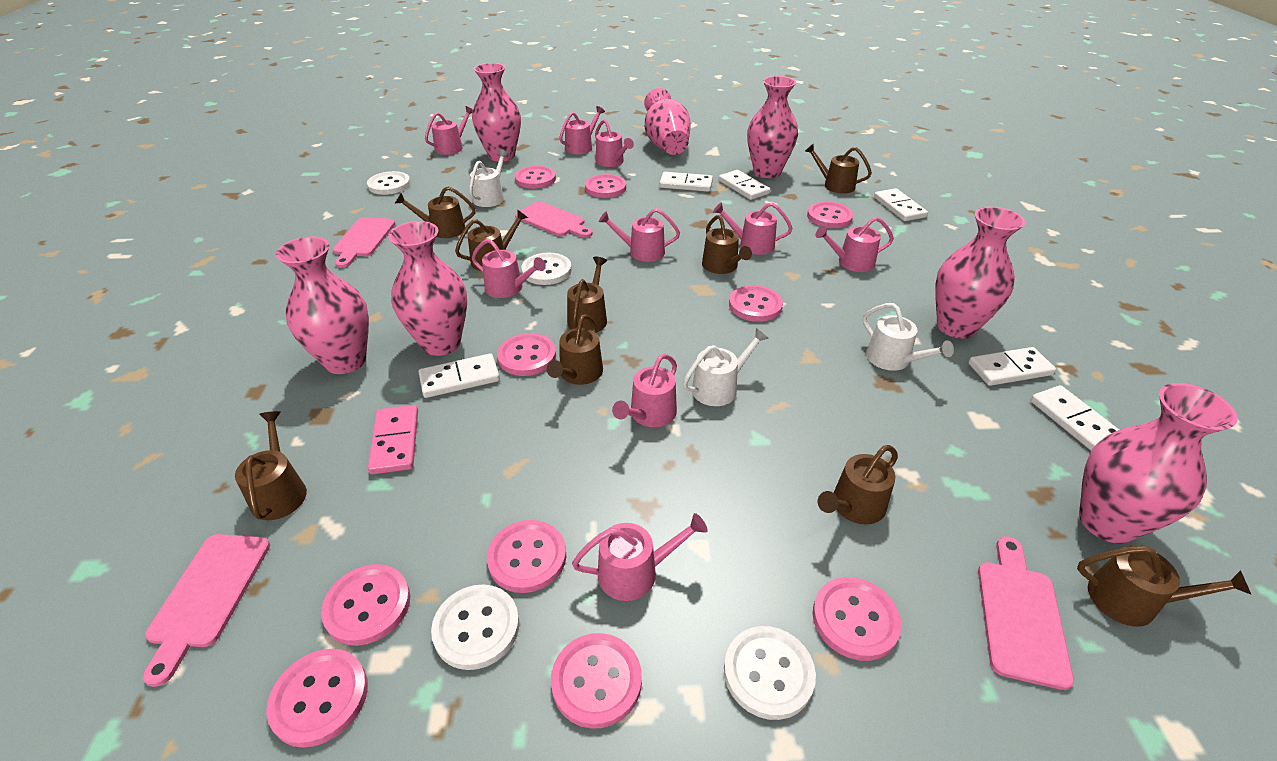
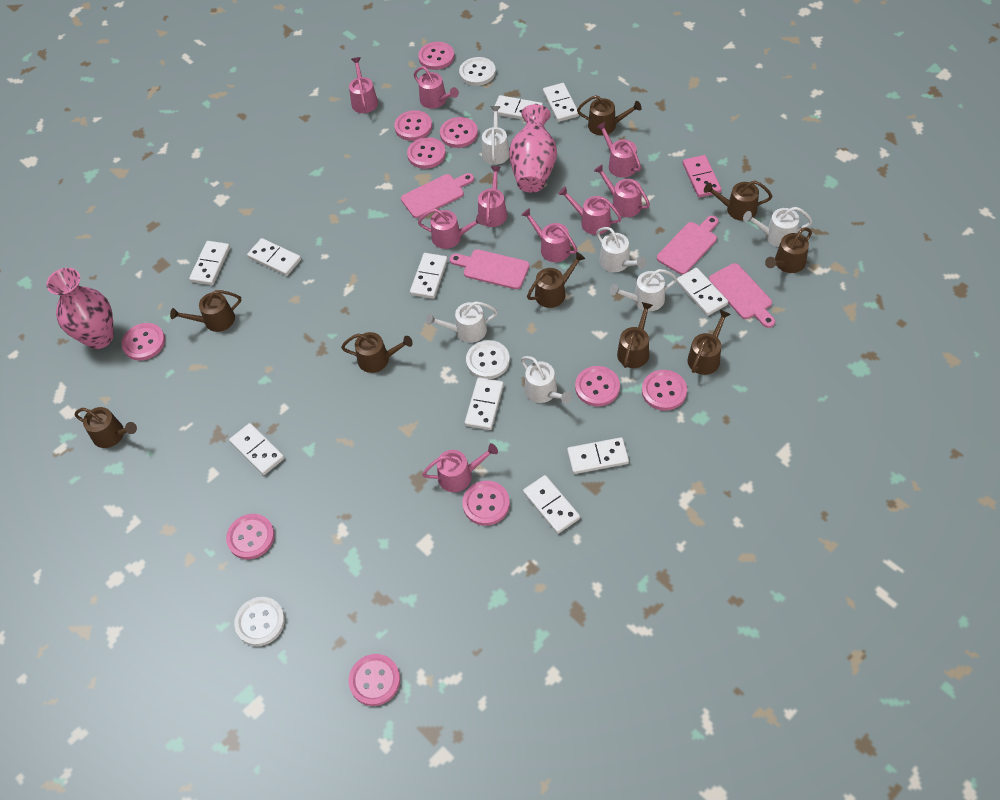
pink vase: [276,236,369,374] [388,221,467,356] [472,63,521,162] [644,88,691,155] [747,76,798,178] [936,207,1025,339] [1079,383,1238,544] = 7 -> [46,268,114,349] [509,104,557,193] = 2
white button: [367,171,411,195] [431,584,519,670] [521,253,572,285] [724,626,816,720] = 4 -> [234,597,285,646] [459,57,496,86] [466,340,510,379] = 3
white domino: [419,353,500,398] [659,172,713,192] [719,170,770,200] [874,188,928,221] [968,347,1056,386] [1030,385,1119,450] = 6 -> [189,241,230,285] [229,423,285,475] [247,238,301,276] [410,253,448,299] [465,377,504,430] [493,95,543,120] [523,475,580,534] [543,83,579,122] [567,437,629,474] [676,268,728,316] = 10
white watering can: [469,149,509,207] [683,328,769,406] [863,303,954,371] = 3 -> [426,301,498,343] [482,106,509,165] [521,356,572,404] [596,227,647,272] [610,269,677,311] [743,207,813,247] = 6

